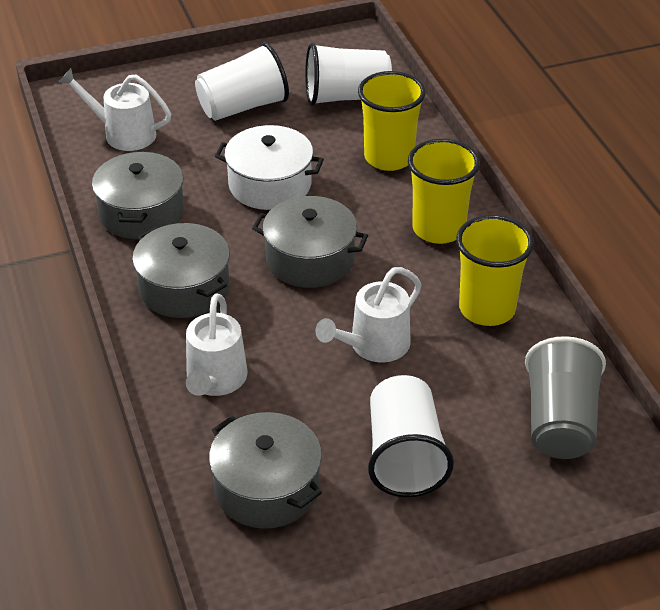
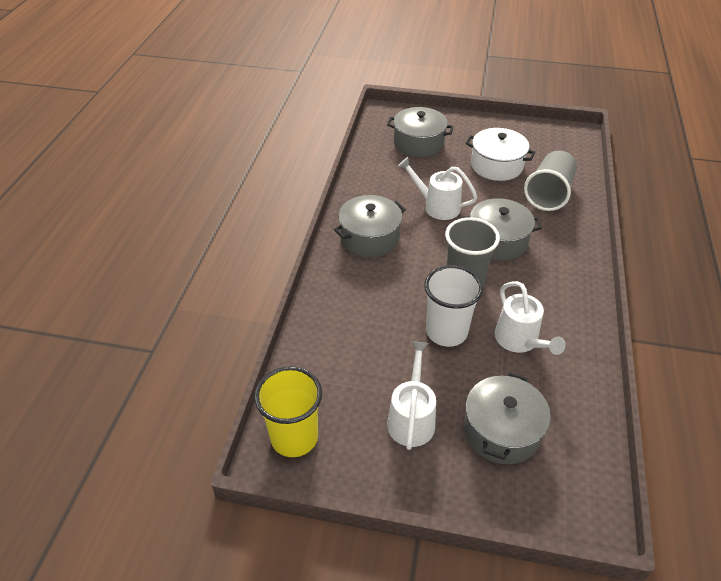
grey cup: [525,336,606,459] = 1 -> [445,217,500,287] [524,151,577,211] = 2
white cup: [195,42,289,121] [305,43,392,106] [368,375,454,497] = 3 -> [424,265,483,347] = 1
yellow cup: [358,71,426,171] [408,139,480,244] [456,215,534,326] = 3 -> [254,366,322,457] = 1

